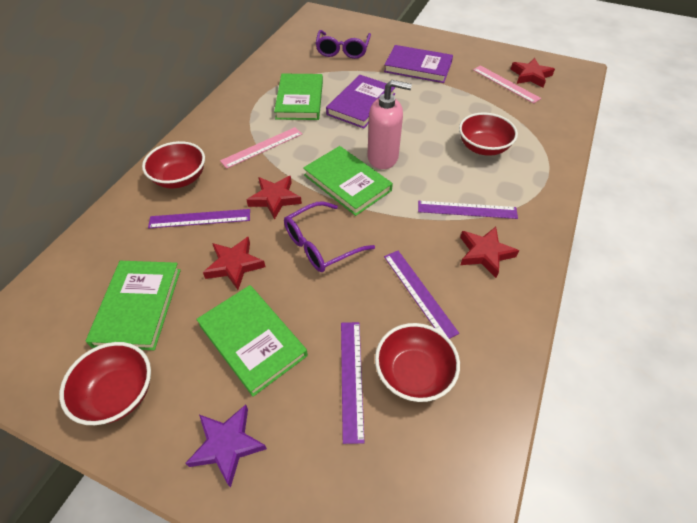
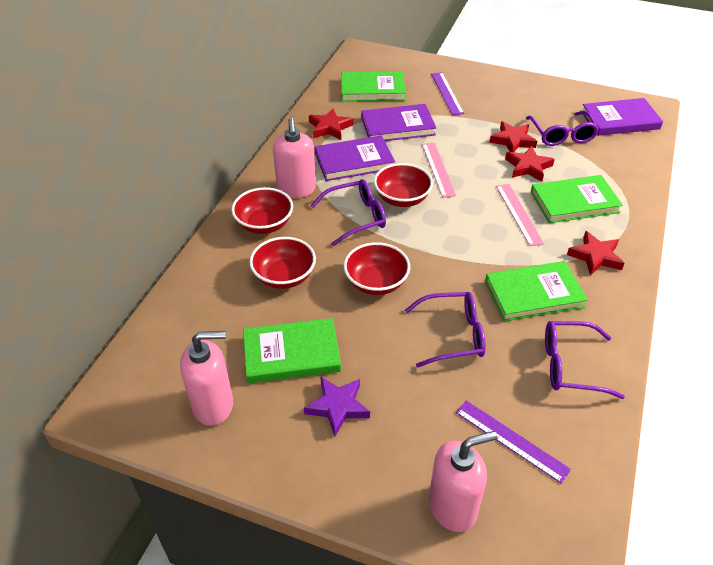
pink soap dispenser: [367,80,412,169] = 1 -> [180,331,233,426] [273,118,316,198] [429,431,498,532] = 3
purple book: [326,75,396,128] [384,45,453,83] = 2 -> [315,135,395,181] [361,104,436,141] [583,98,663,136] = 3
purple glasses: [284,201,375,272] [315,30,371,59] = 2 -> [311,179,386,246] [405,292,486,368] [526,111,599,146] [545,321,625,399] = 4
purple ruler: [148,209,250,229] [341,322,364,444] [384,251,459,339] [418,201,518,219] = 4 -> [431,72,464,115] [456,400,571,483] = 2

